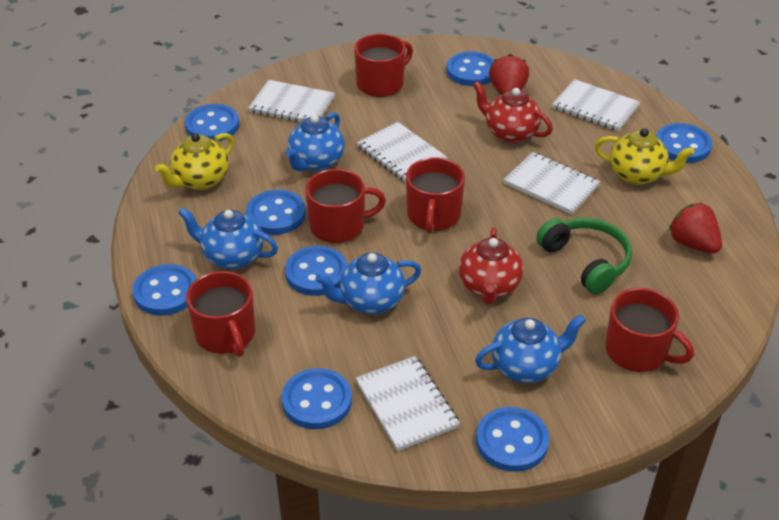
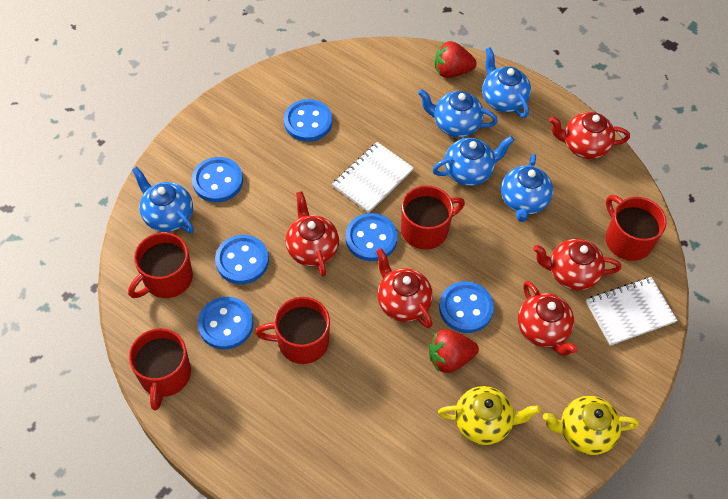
blue button: [133,264,196,316] [185,104,240,142] [246,190,306,235] [282,368,352,429] [285,246,347,296] [447,52,494,86] [476,407,549,472] [656,123,712,163] = 8 -> [192,157,243,202] [197,297,253,349] [215,235,269,284] [284,99,332,142] [345,213,398,261] [439,281,494,333] = 6
blue teapot: [178,207,278,269] [286,112,345,171] [315,253,422,314] [475,315,586,383] = 4 -> [132,166,194,233] [418,89,498,138] [433,136,514,186] [482,47,531,118] [501,154,553,222] = 5
green headphones: [536,218,632,294] = 1 -> none = 0
red teapot: [459,227,523,305] [473,81,553,143] = 2 -> [286,191,339,276] [376,248,433,328] [518,281,578,356] [533,239,621,290] [549,112,630,159] = 5
white notebook: [248,80,335,122] [355,356,460,451] [357,122,448,183] [503,152,600,215] [552,79,640,131] = 5 -> [332,142,414,213] [586,277,678,346] = 2

